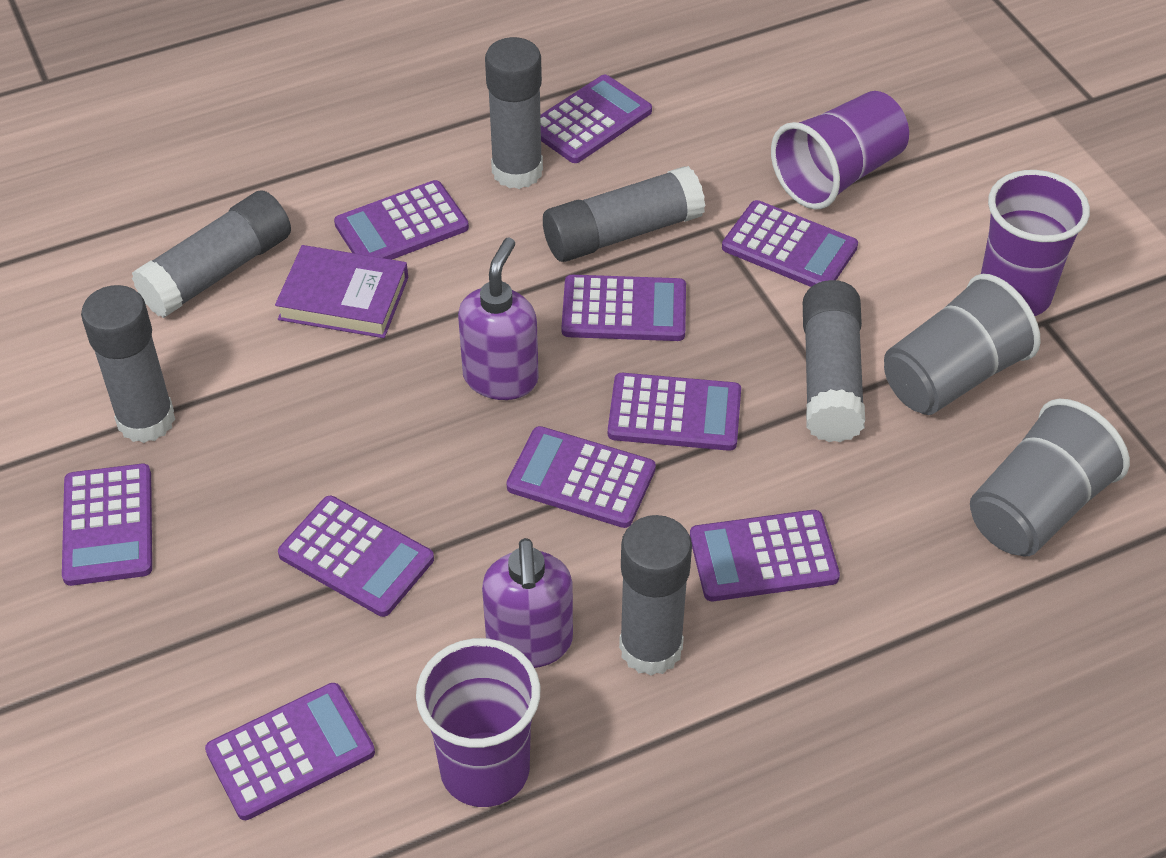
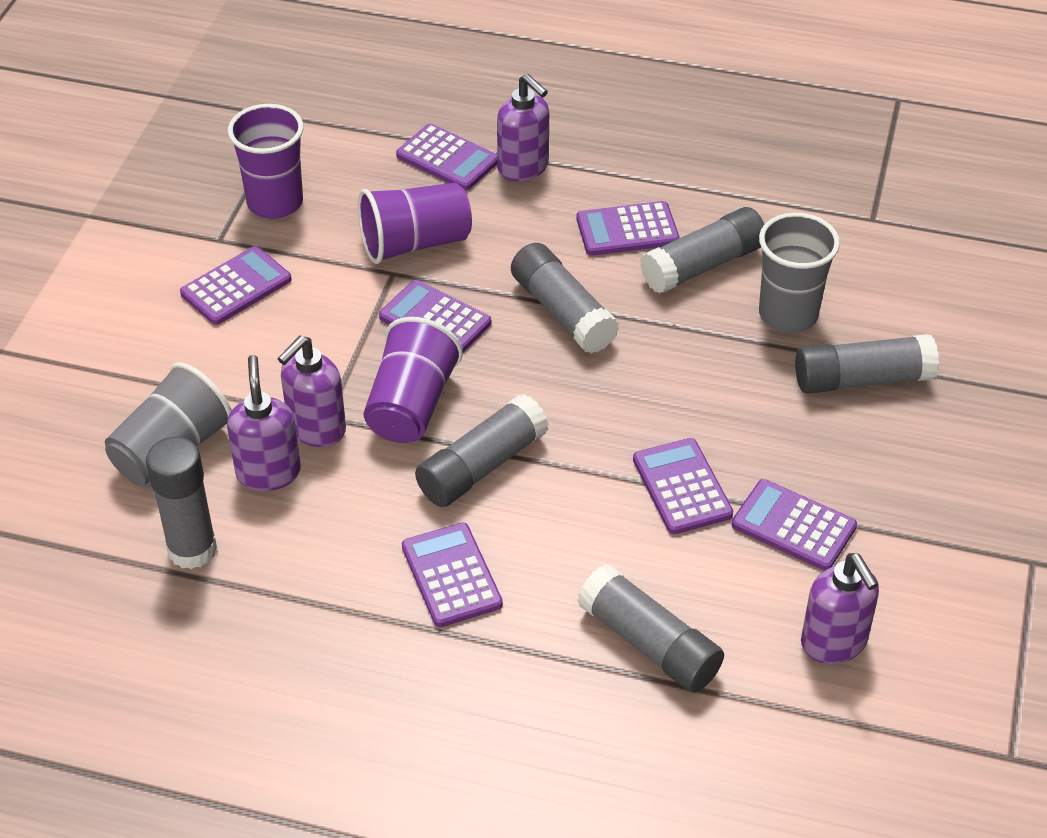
purple book: [275,245,408,338] = 1 -> none = 0
purple calculator: [62,464,152,586] [205,683,375,820] [278,496,434,617] [334,180,469,260] [507,426,656,528] [540,75,652,163] [562,275,686,341] [608,373,741,451] [690,510,840,601] [722,200,858,287] = 10 -> [180,246,292,325] [379,280,491,352] [396,124,497,190] [402,523,503,627] [576,201,680,256] [633,438,733,534] [731,479,857,571] = 7
purple soap dispenser: [458,238,539,400] [482,538,573,668] = 2 -> [227,355,301,491] [277,336,346,447] [497,74,549,182] [801,553,879,664] = 4

